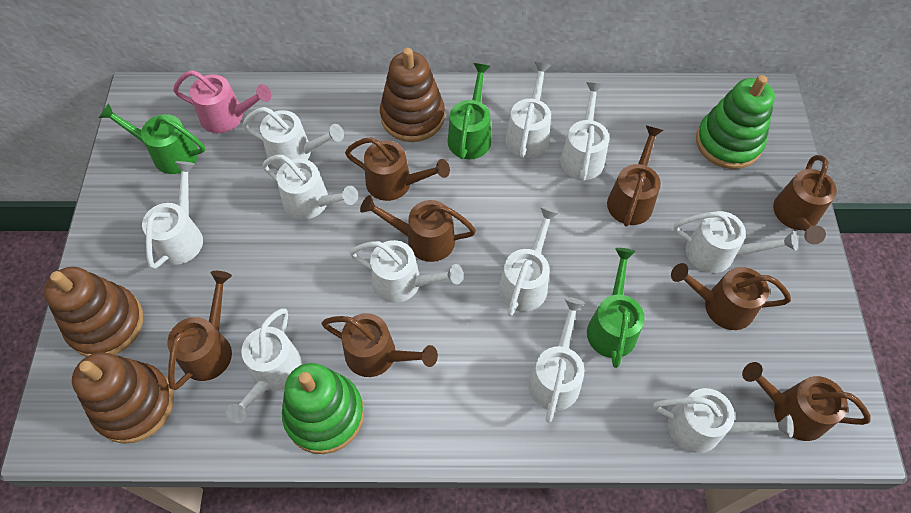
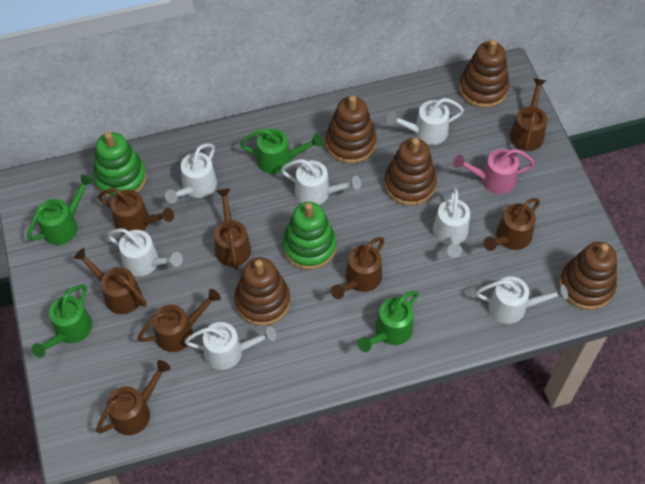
brown stacking toy: [44,267,143,357] [72,352,174,444] [380,48,445,142] = 3 -> [234,257,290,326] [325,95,377,164] [384,138,437,206] [459,39,509,108] [559,241,617,310] = 5
green watering can: [99,103,205,174] [448,63,491,159] [587,248,645,368] = 3 -> [27,175,93,245] [32,284,92,358] [240,129,323,174] [358,291,419,352] = 4
white watering can: [142,161,203,269] [225,308,302,423] [242,107,344,169] [262,155,358,219] [350,240,463,303] [499,207,559,316] [506,62,551,158] [528,297,585,422] [560,82,609,181] [653,388,794,453] [674,211,798,273] = 11 -> [107,228,183,276] [165,143,217,203] [184,322,276,370] [281,159,361,205] [387,98,464,145] [433,187,470,258] [476,276,568,324] = 7

